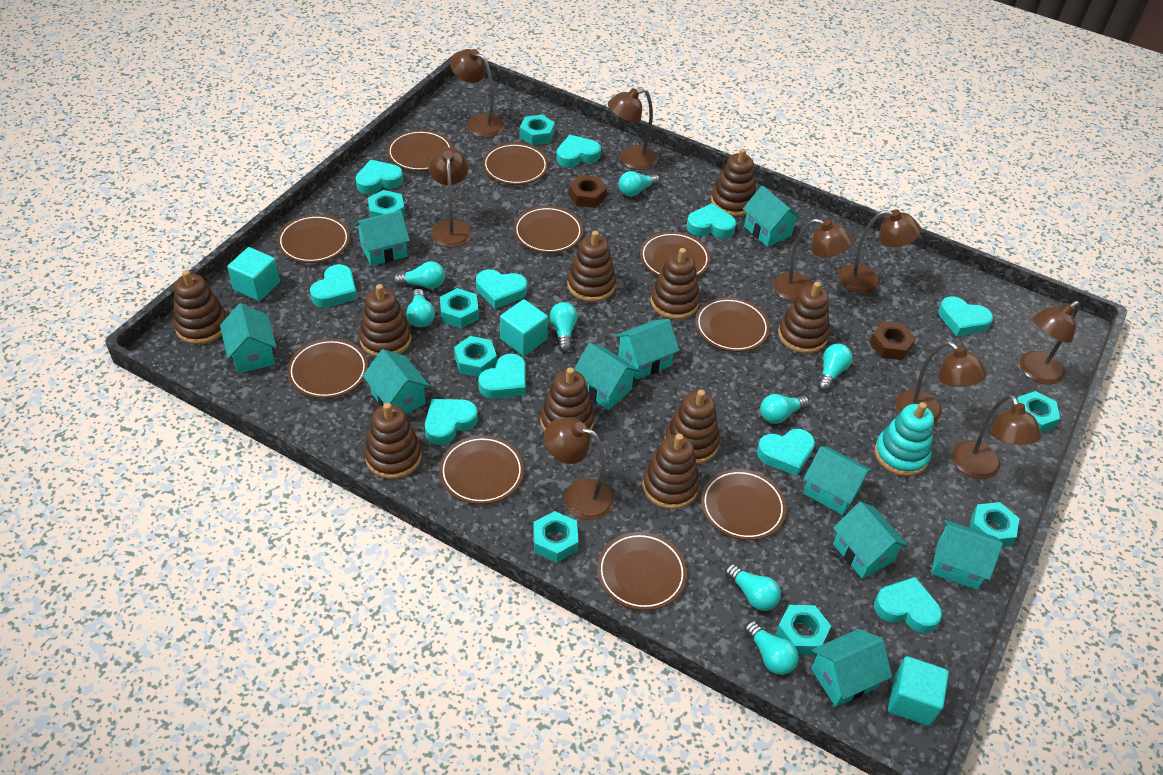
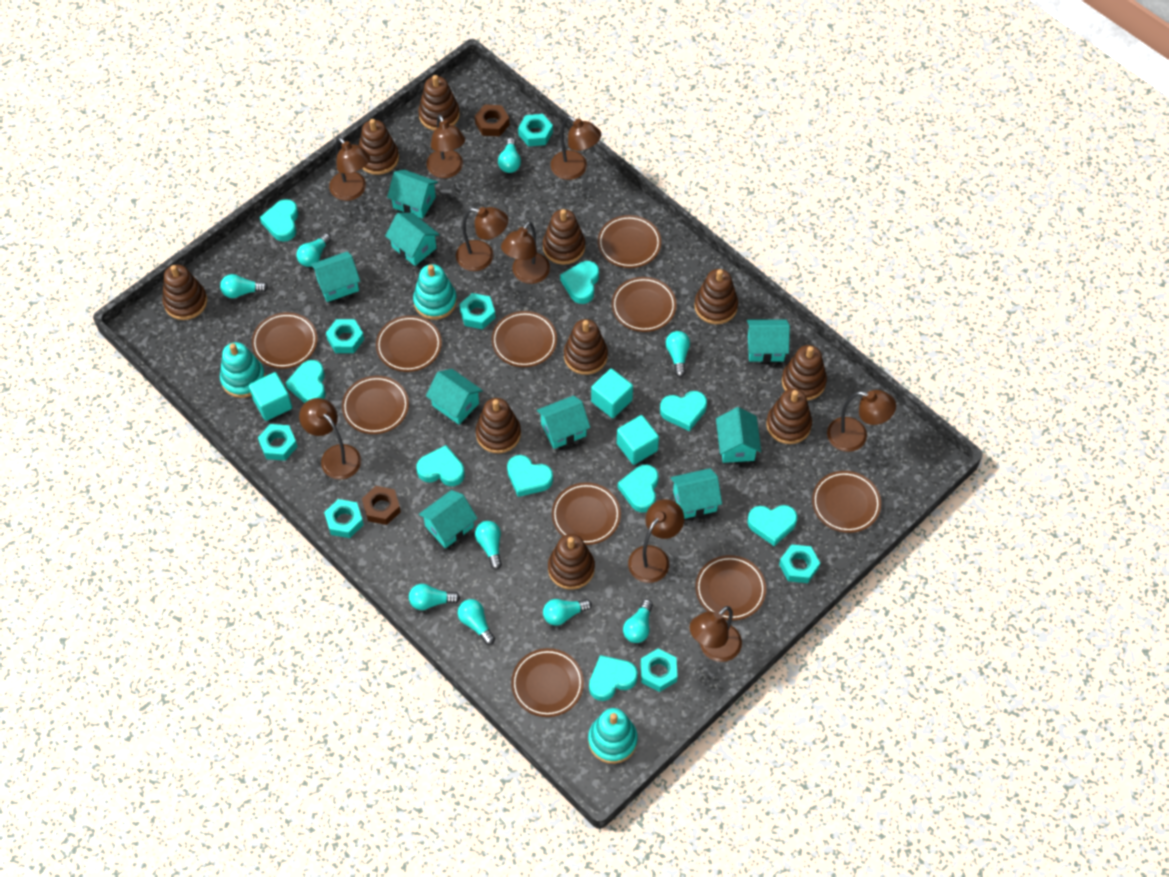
turquoise heart: [310,264,357,307] [355,160,403,194] [425,399,478,445] [476,269,527,309] [478,353,526,399] [556,135,601,168] [686,203,736,238] [757,429,815,476] [874,577,942,633] [938,296,993,336] = 10 -> [260,199,298,242] [285,360,326,403] [416,445,465,486] [507,455,553,497] [560,261,599,304] [589,655,638,701] [618,465,659,512] [660,391,707,431] [747,505,797,546] = 9
turquoise house: [220,303,277,373] [354,210,410,266] [363,349,430,414] [574,343,639,410] [615,319,679,379] [743,186,801,247] [803,446,872,515] [811,629,892,707] [833,502,908,579] [931,520,1003,590] = 10 -> [311,252,360,302] [385,213,440,266] [387,169,438,219] [419,490,478,549] [426,369,483,425] [537,395,590,449] [671,468,722,519] [716,407,761,463] [747,320,790,362] = 9
turquoise light bulb: [393,261,445,289] [406,289,435,327] [550,302,578,352] [619,171,660,196] [725,564,781,611] [744,621,799,675] [760,394,809,424] [818,344,852,391] = 8 -> [220,274,268,298] [296,233,331,267] [409,584,460,610] [458,599,495,645] [475,521,502,570] [498,138,521,173] [543,599,592,626] [623,599,653,643] [666,331,690,377] = 9
turquoise nut: [368,190,405,218] [440,288,479,328] [454,336,497,377] [520,115,555,145] [533,511,579,563] [776,605,831,655] [970,502,1020,547] [1016,391,1060,433] = 8 -> [258,424,298,461] [324,499,364,538] [326,319,364,353] [459,293,496,329] [518,114,553,147] [641,648,678,692] [779,544,820,583] = 7
turquoise stacking toy: [875,402,934,476] = 1 -> [220,342,265,398] [413,264,457,320] [588,708,638,764] = 3

